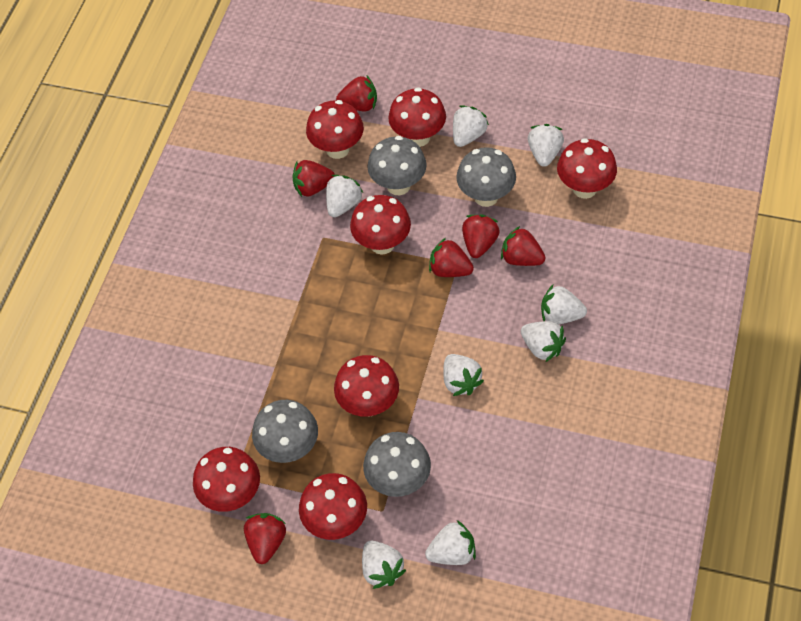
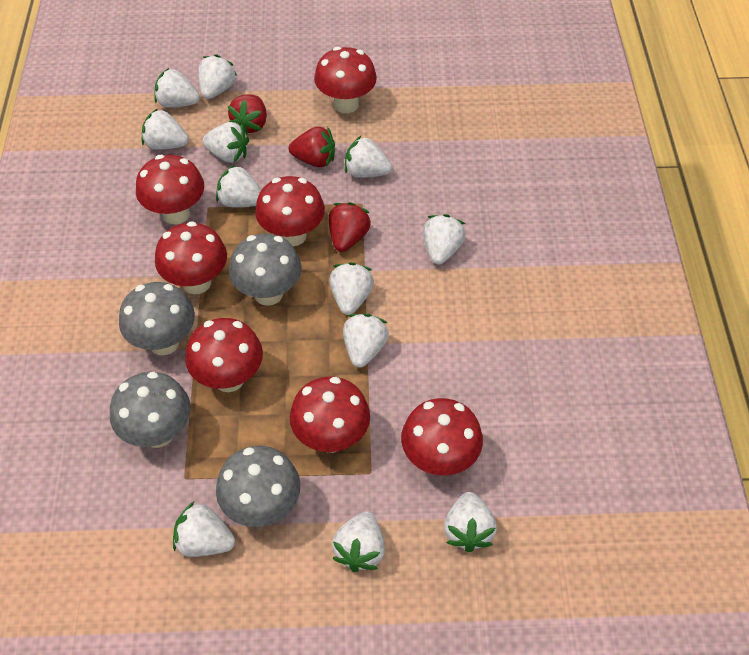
red strawberry: [244,513,286,564] [293,160,335,197] [336,75,377,111] [429,238,474,277] [462,214,500,258] [501,226,546,266] = 6 -> [228,94,267,135] [289,126,335,167] [329,202,371,252] = 3
white strawberry: [326,175,363,217] [362,541,406,589] [425,520,476,565] [443,354,484,396] [453,105,489,147] [521,321,566,362] [528,124,564,167] [541,285,587,324] = 8 -> [142,108,189,150] [154,68,200,108] [173,501,235,557] [198,55,237,99] [202,122,249,163] [216,164,262,208] [329,262,374,315] [332,512,385,572] [343,314,389,368] [345,136,392,178] [423,214,466,265] [444,492,497,553] = 12

